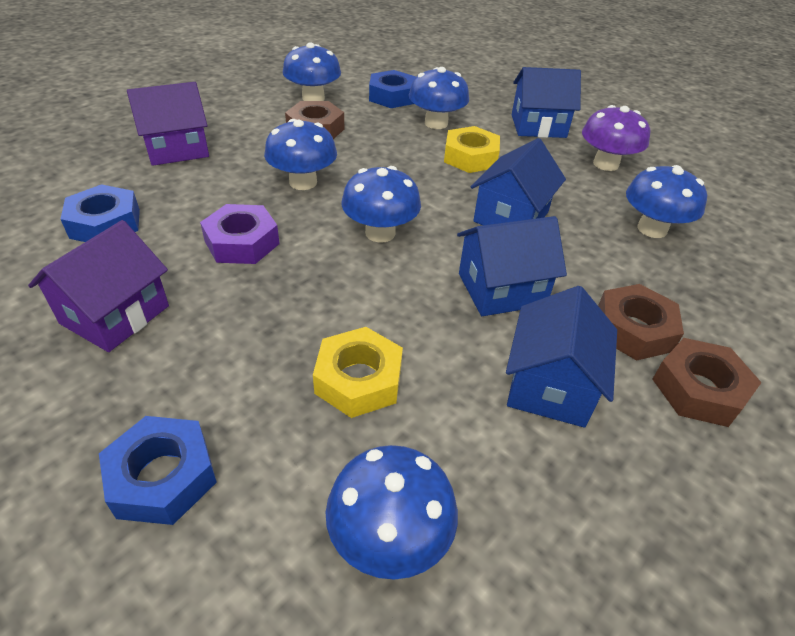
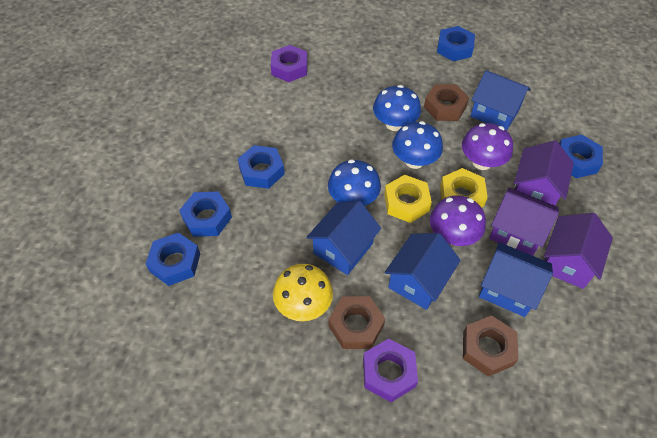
blue mushroom: [264,119,337,190] [283,43,341,101] [326,445,458,580] [341,166,421,243] [409,67,469,129] [626,165,707,238] = 6 -> [328,159,381,206] [373,85,421,131] [392,121,443,169] = 3
blue nut: [61,184,140,242] [99,416,217,525] [369,70,416,108] = 3 -> [146,232,200,286] [179,192,232,237] [237,145,285,189] [437,26,475,61] [559,135,603,178] = 5
purple house: [28,220,169,352] [127,82,209,166] = 2 -> [489,188,559,256] [514,140,574,205] [544,213,613,289] = 3
purple mushroom: [582,105,650,171] = 1 -> [430,195,486,246] [462,123,513,170] = 2
purple nut: [200,204,280,264] = 1 -> [271,45,307,82] [363,338,418,402] = 2
yellow mushroom: none = 0 -> [273,264,333,321] = 1

